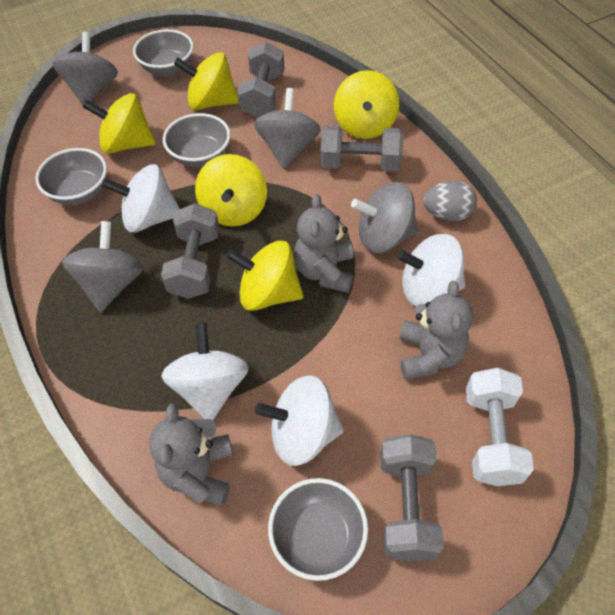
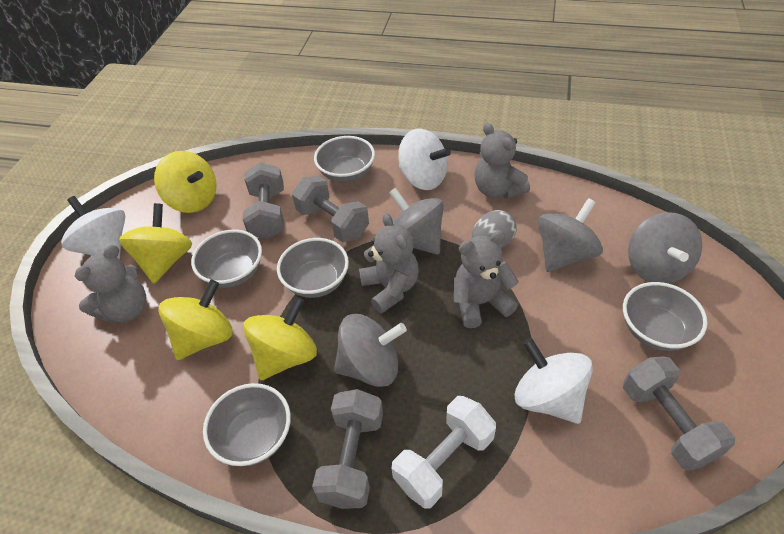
grey bowl: [35,148,107,205] [133,29,194,76] [163,113,231,167] [268,478,368,581] = 4 -> [191,229,262,288] [203,383,291,466] [277,238,349,298] [314,136,375,183] [623,282,708,351] = 5
grey teddy bear: [149,403,233,506] [294,194,353,293] [399,281,473,380] = 3 -> [75,245,146,323] [359,213,419,314] [454,231,519,328] [475,123,530,199] = 4
white spinning top: [102,164,180,233] [161,322,249,420] [255,375,344,466] [396,234,465,307] = 4 -> [61,196,125,259] [398,129,451,190] [515,338,593,424] = 3
yellow spinning top: [82,93,156,154] [174,52,239,110] [195,154,267,227] [226,240,303,311] [334,70,399,139] = 5 -> [119,203,192,283] [154,151,216,213] [158,280,233,360] [243,297,317,380] = 4

